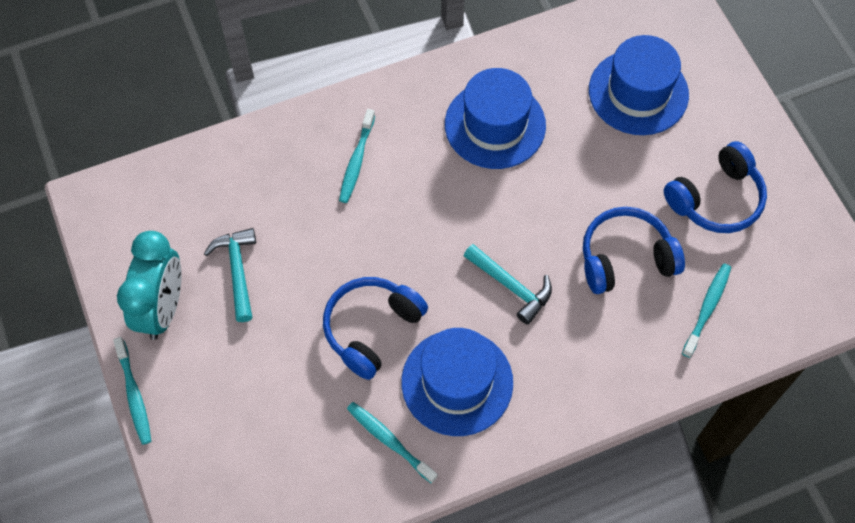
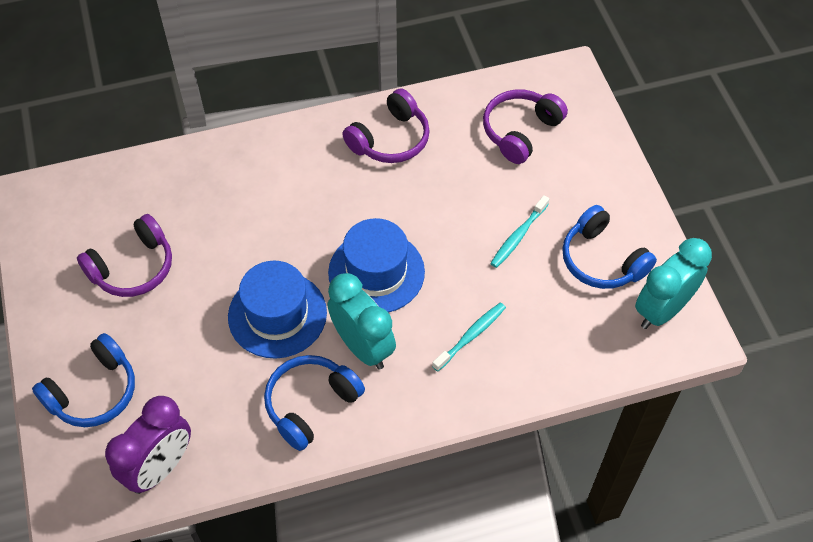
blue hat: [401,328,513,436] [445,68,546,169] [589,35,689,135] = 3 -> [228,261,327,359] [328,218,425,313] = 2
purple clock: none = 0 -> [105,396,191,494] = 1
purple headphones: none = 0 -> [77,214,172,297] [342,89,430,163] [483,89,568,164] = 3
turquoise clock: [117,231,182,340] = 1 -> [328,273,396,370] [635,238,712,329] = 2
turquoise hammer: [204,228,256,322] [464,244,552,325] = 2 -> none = 0
turquoise toothbrush: [113,337,151,445] [339,109,375,203] [347,402,438,483] [682,263,731,358] = 4 -> [432,302,506,371] [490,195,549,268] = 2

